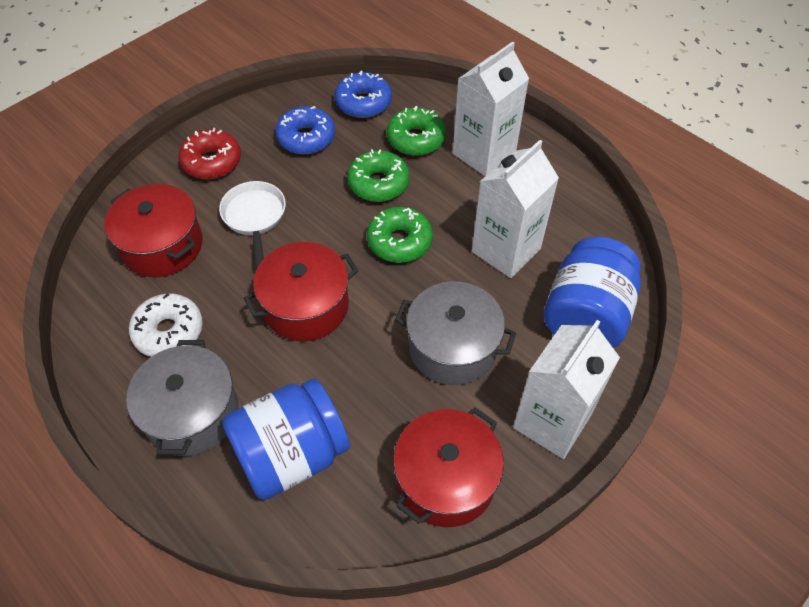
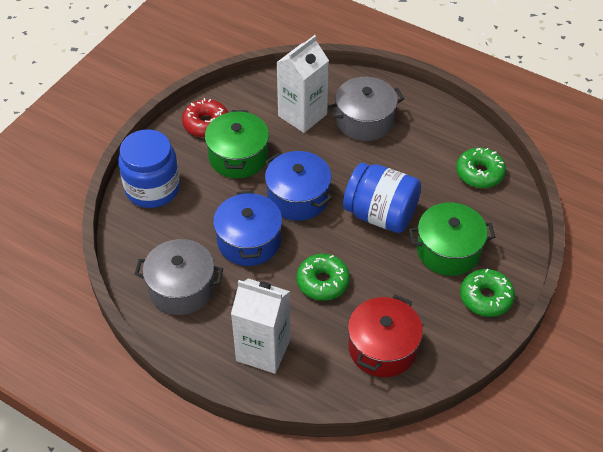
blue donut: [275,106,335,154] [334,71,392,118] = 2 -> none = 0
blue pot: none = 0 -> [213,191,282,266] [265,151,332,221] = 2
green pot: none = 0 -> [205,110,269,179] [409,203,495,276] = 2
red pot: [104,184,202,277] [244,242,358,341] [393,407,504,527] = 3 -> [348,295,423,377] = 1
white carton: [453,41,529,176] [472,140,559,278] [513,320,620,459] = 3 -> [231,279,290,374] [276,35,329,133] = 2
white donut: [129,293,203,357] = 1 -> none = 0
white pan: [219,181,286,269] = 1 -> none = 0

